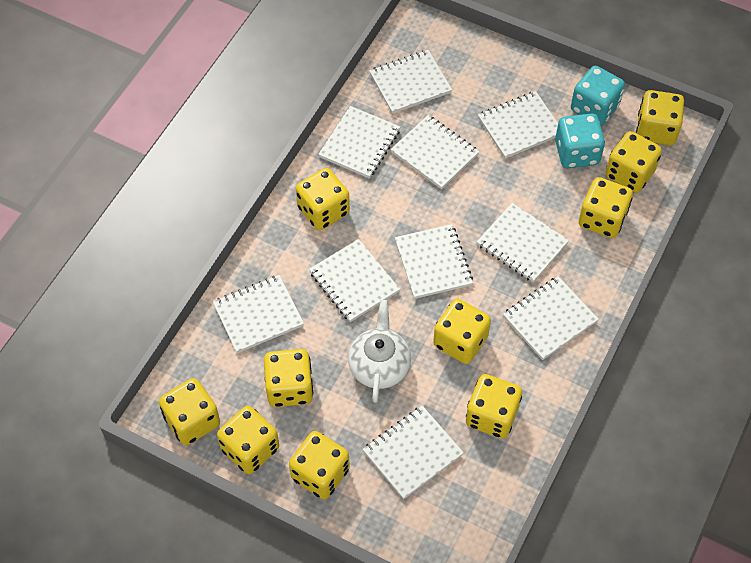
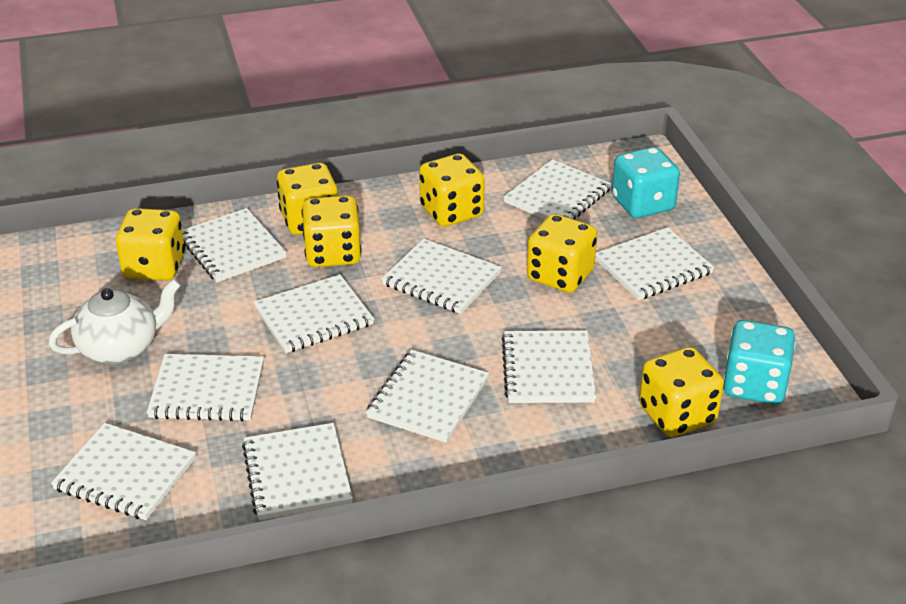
yellow dice: [159,378,220,445] [217,406,279,474] [264,349,313,407] [289,431,350,499] [296,168,350,230] [433,299,491,364] [466,374,522,439] [579,177,633,238] [605,131,662,193] [636,90,684,145] = 10 -> [116,208,185,280] [277,163,338,235] [302,195,362,267] [419,154,485,227] [527,214,597,293] [639,347,724,437] = 6

